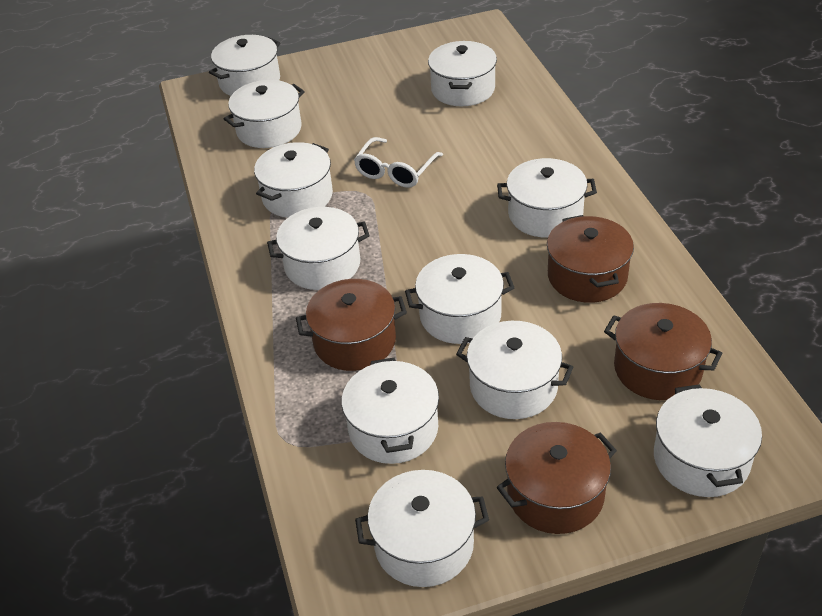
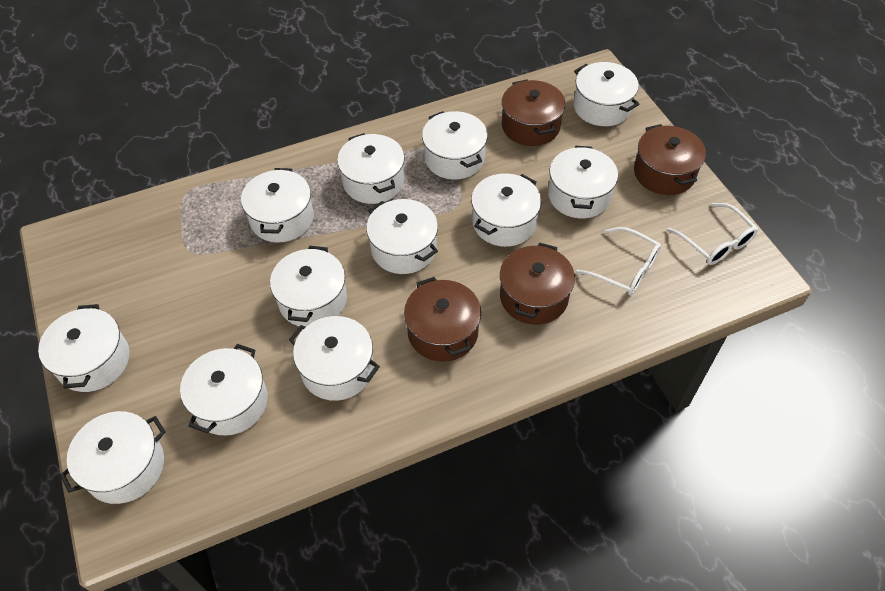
white glasses: [354,137,443,188] = 1 -> [576,227,661,295] [667,203,758,265] = 2
white pot: [209,35,280,96] [224,80,305,148] [254,142,333,218] [267,207,370,290] [341,358,439,464] [355,470,489,587] [405,254,514,344] [428,41,497,106] [456,321,573,419] [497,158,597,238] [654,384,762,497] = 11 -> [38,304,129,392] [59,411,166,504] [180,344,267,436] [241,168,314,242] [270,246,347,327] [289,316,380,401] [337,133,405,204] [366,199,438,274] [422,111,488,180] [471,173,542,247] [548,146,618,218] [574,62,639,126] = 12

